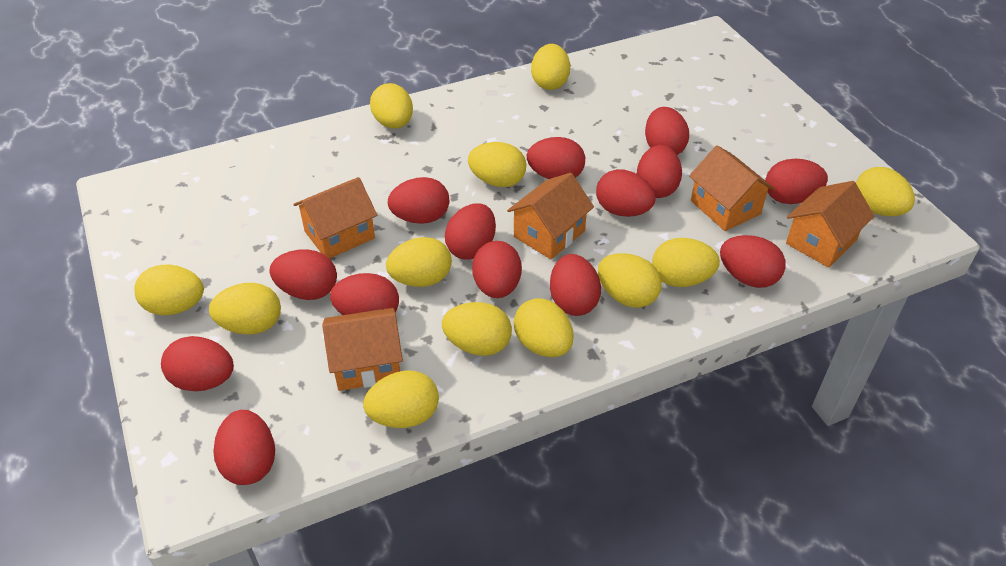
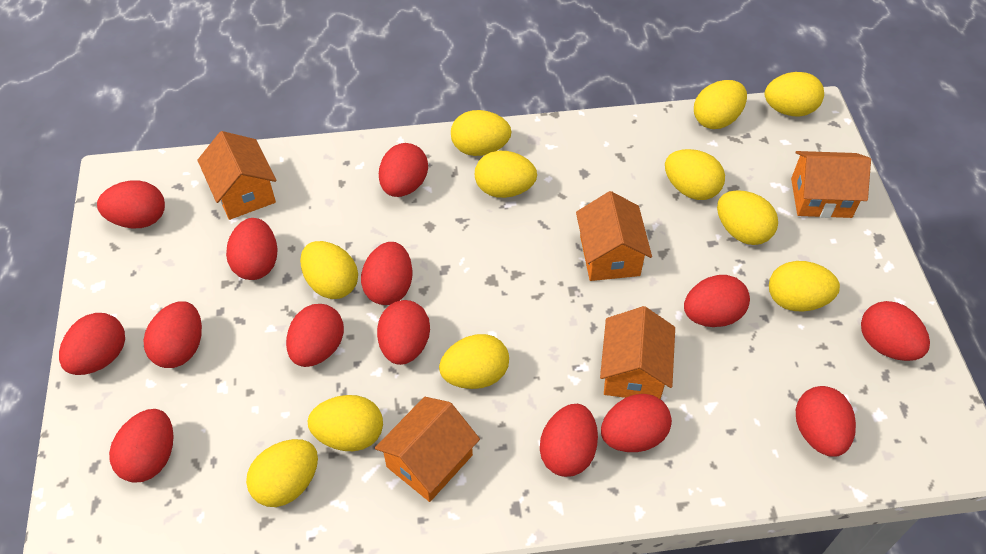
yellow egg: [134,265,204,315] [209,283,281,335] [363,370,439,428] [370,83,413,129] [386,237,452,287] [442,302,512,356] [468,142,526,187] [514,298,573,357] [531,44,570,90] [598,253,662,308] [652,238,720,287] [856,167,915,216] = 12 -> [246,439,318,507] [300,241,358,299] [308,395,383,451] [439,334,509,389] [451,110,511,156] [475,151,537,198] [665,149,725,200] [694,80,747,129] [717,190,778,245] [765,72,824,117] [769,261,840,311] = 11

